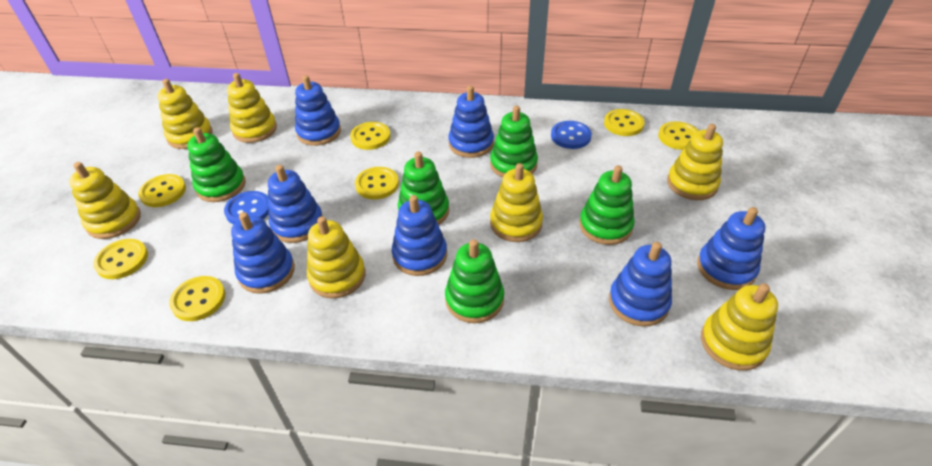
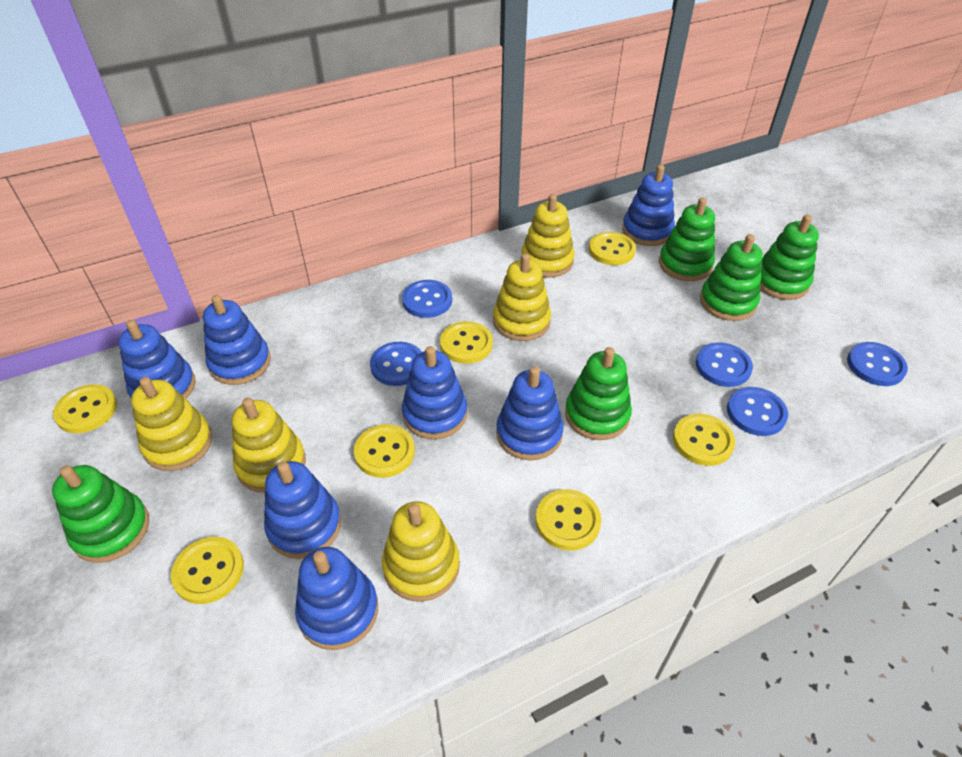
blue button: [224,191,269,225] [551,121,592,149] = 2 -> [370,342,422,386] [402,280,452,318] [696,342,753,387] [727,387,788,436] [847,342,908,386] = 5
yellow stacking toy: [69,162,141,239] [157,79,213,149] [227,73,277,143] [307,216,365,298] [490,163,543,242] [667,124,723,200] [701,283,778,371] = 7 -> [131,377,212,471] [232,398,306,493] [382,501,460,602] [493,253,551,341] [521,194,575,278] = 5

